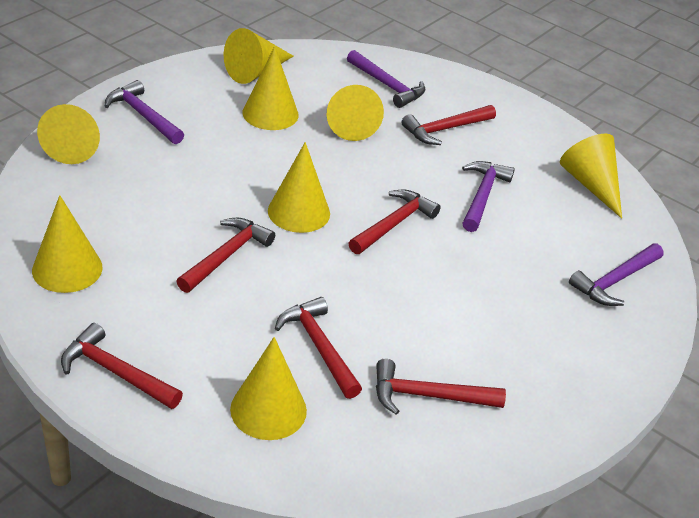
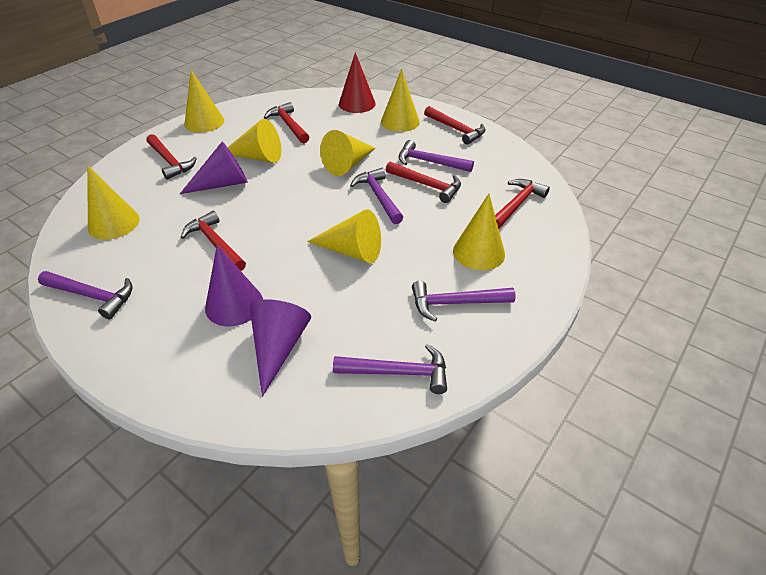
purple cone: none = 0 -> [180,142,248,194] [205,245,263,326] [249,299,311,397] = 3
purple hammer: [105,80,184,144] [347,50,425,108] [462,161,515,232] [569,243,664,306] = 4 -> [38,271,133,319] [333,344,447,394] [350,168,403,224] [398,140,474,172] [412,281,516,322] = 5
red cone: none = 0 -> [339,52,376,113] = 1
yellow cone: [32,195,103,293] [37,104,100,164] [224,28,294,84] [230,337,307,440] [243,46,299,130] [268,142,330,233] [327,85,384,141] [560,134,622,219] = 8 -> [87,165,140,240] [185,70,224,133] [227,119,281,163] [307,209,381,263] [320,130,375,176] [381,69,420,132] [453,194,505,270] = 7

